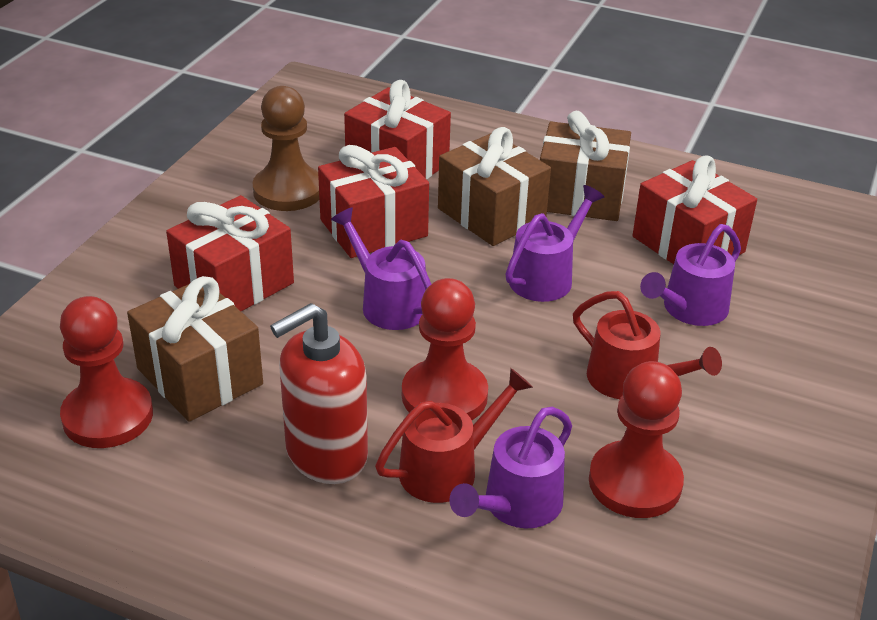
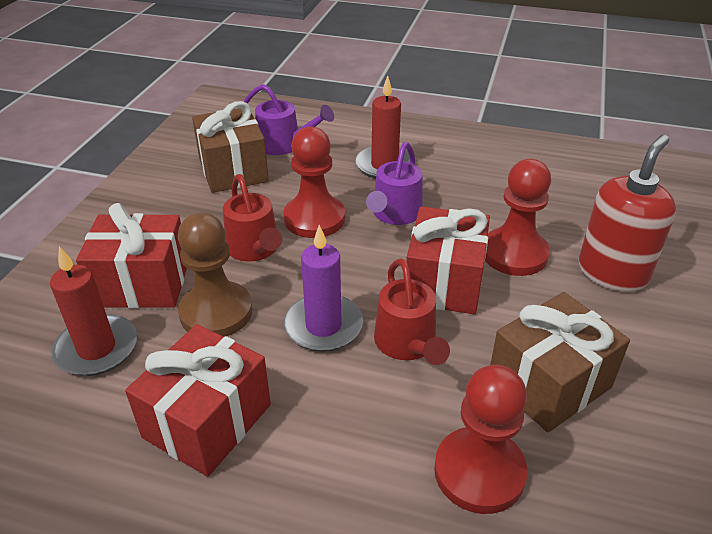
brown gift: [127,276,263,422] [438,127,551,246] [540,111,631,221] = 3 -> [192,101,269,193] [490,292,630,432] = 2
purple candle: none = 0 -> [284,225,363,352] = 1
purple watering can: [331,207,431,330] [449,407,572,528] [505,185,604,302] [640,224,741,326] = 4 -> [243,84,334,155] [366,142,423,225] = 2
red candle: none = 0 -> [50,246,137,376] [355,76,410,179] = 2
red gift: [166,195,294,311] [318,145,429,258] [344,80,451,180] [632,155,757,264] = 4 -> [76,203,187,308] [125,324,271,477] [406,206,490,314] = 3

